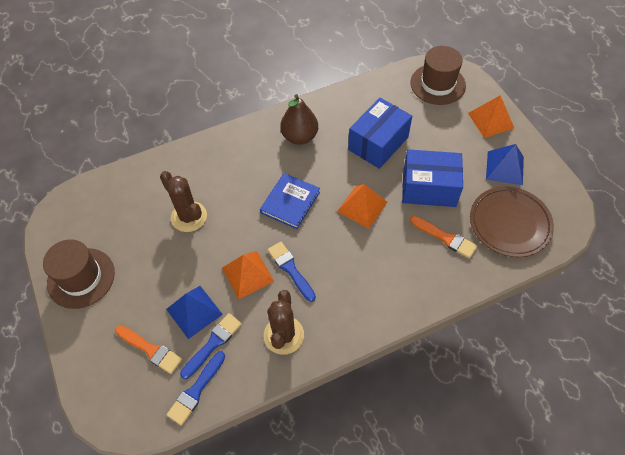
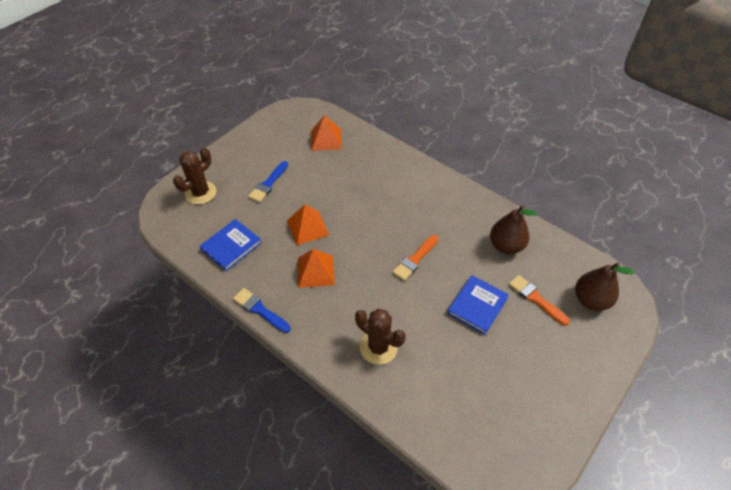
blue book: [260,173,320,229] = 1 -> [200,219,262,271] [447,275,509,335] = 2
blue box: [348,98,412,169] [402,149,463,207] = 2 -> none = 0
blue brush: [167,351,225,426] [180,313,242,379] [267,242,316,302] = 3 -> [233,288,291,333] [248,161,288,202] = 2
blue pyramid: [166,286,223,339] [486,144,524,185] = 2 -> none = 0
brown hat: [43,239,115,309] [410,46,466,105] = 2 -> none = 0
brown pear: [280,94,318,145] = 1 -> [490,205,538,254] [575,262,635,311] = 2
brown plate: [470,186,554,257] = 1 -> none = 0

